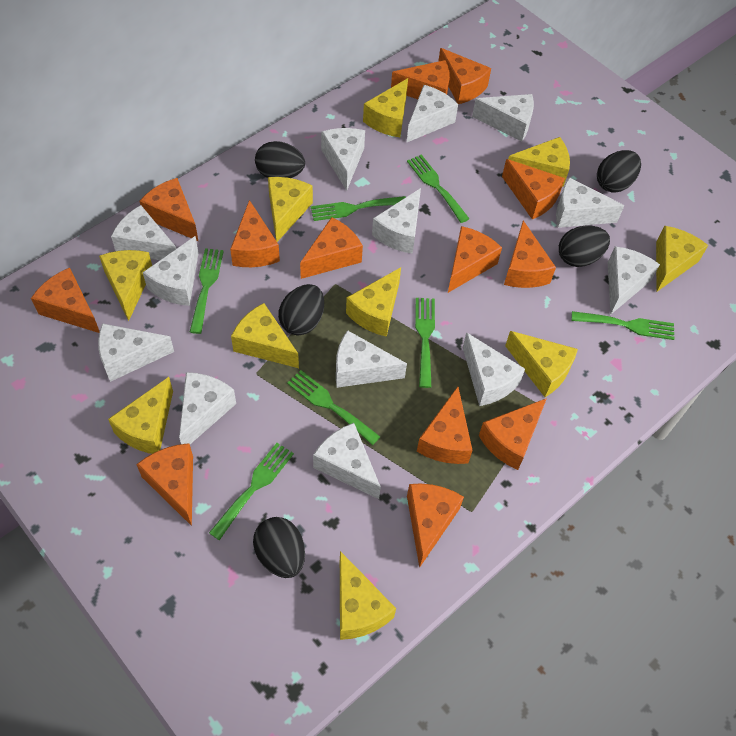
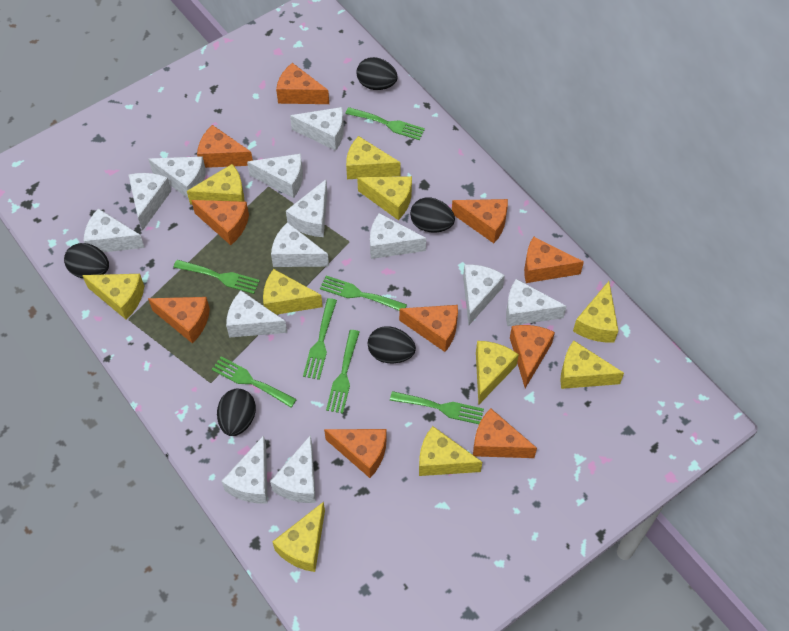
orange cheese: [31,268,100,333] [136,443,193,526] [139,178,198,241] [230,200,280,267] [300,217,363,279] [391,60,450,99] [407,484,464,568] [417,387,473,464] [438,48,491,104] [448,226,502,293] [479,398,547,470] [502,159,565,219] [504,220,556,288] = 13 -> [148,297,210,344] [191,200,249,245] [197,125,253,168] [276,63,329,104] [324,429,387,478] [399,305,458,352] [452,199,508,243] [473,408,537,458] [510,325,555,388] [524,236,584,283] = 10

